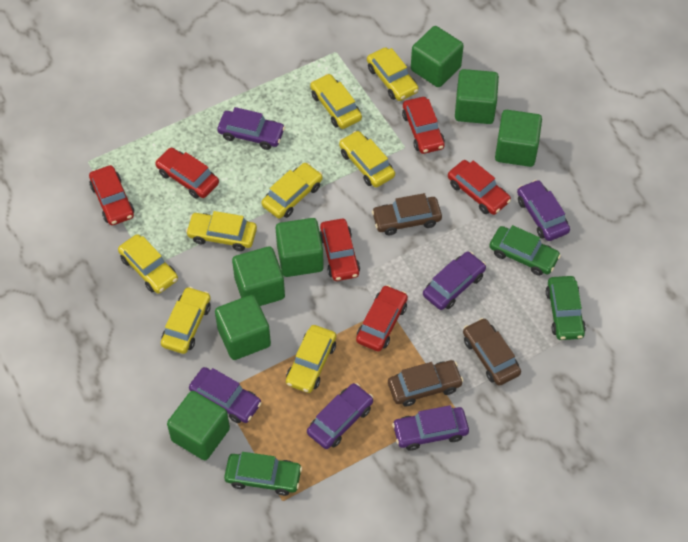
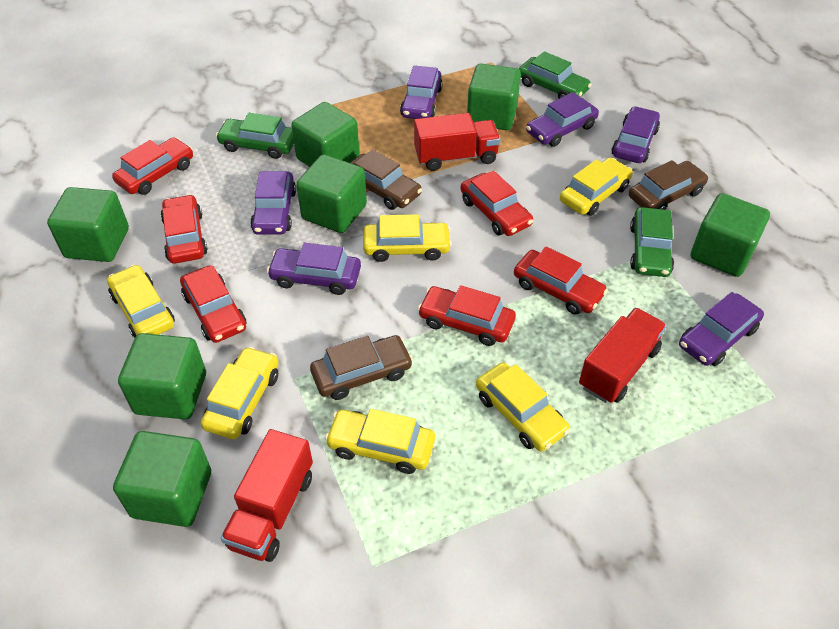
red truck: none = 0 -> [221,429,313,562] [414,113,500,171] [579,307,667,403] = 3
yellow car: [118,234,178,294] [161,287,211,354] [186,211,257,251] [261,163,323,219] [286,325,336,393] [310,74,362,129] [339,131,395,187] [367,47,419,101] = 8 -> [107,265,175,338] [200,347,279,439] [325,409,435,474] [363,214,452,262] [476,362,570,451] [560,158,633,216] = 6

